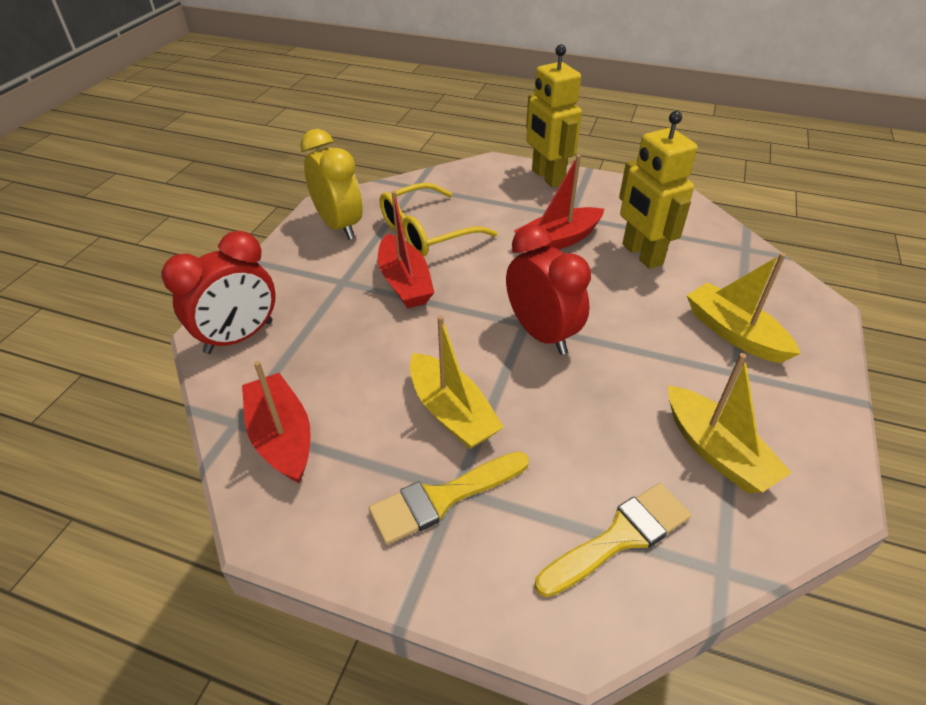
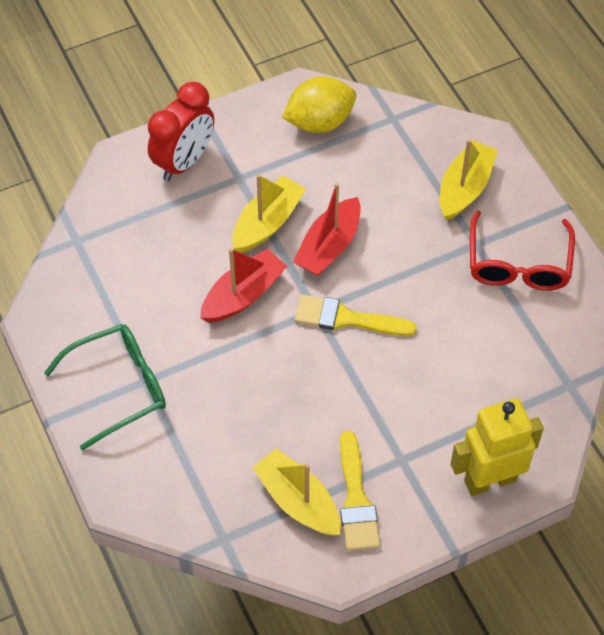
green glasses: none = 0 -> [44,324,166,450] = 1
red boat: [242,361,311,483] [378,191,434,308] [514,154,604,250] = 3 -> [200,248,287,323] [293,183,361,276] = 2
red clock: [161,231,276,354] [506,225,591,355] = 2 -> [148,82,214,181] = 1
red glasses: none = 0 -> [470,211,575,291] = 1
yellow clock: [300,129,363,240] = 1 -> none = 0
yellow glasses: [380,183,498,257] = 1 -> none = 0
yellow lemon: none = 0 -> [282,76,356,133] = 1
yellow robot: [526,44,582,188] [619,111,698,269] = 2 -> [451,398,544,496] = 1

